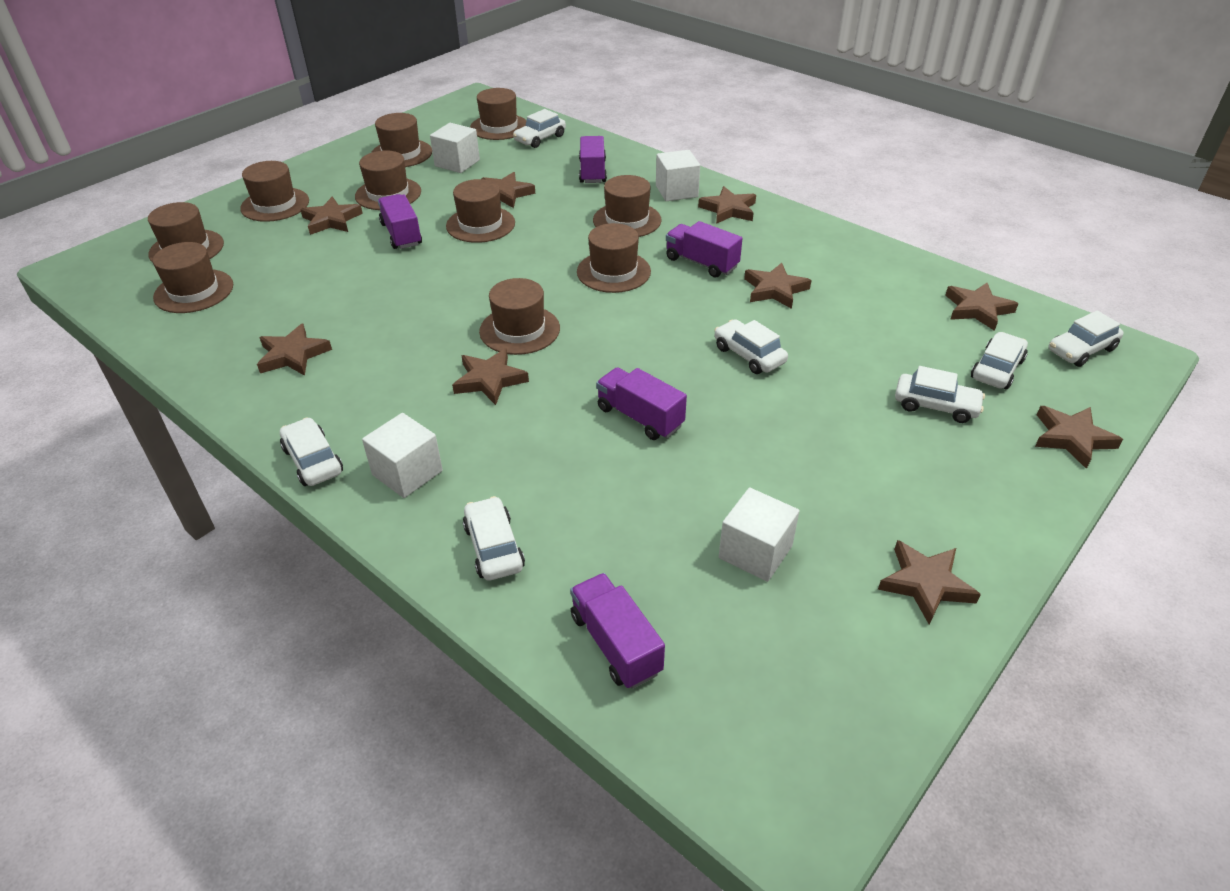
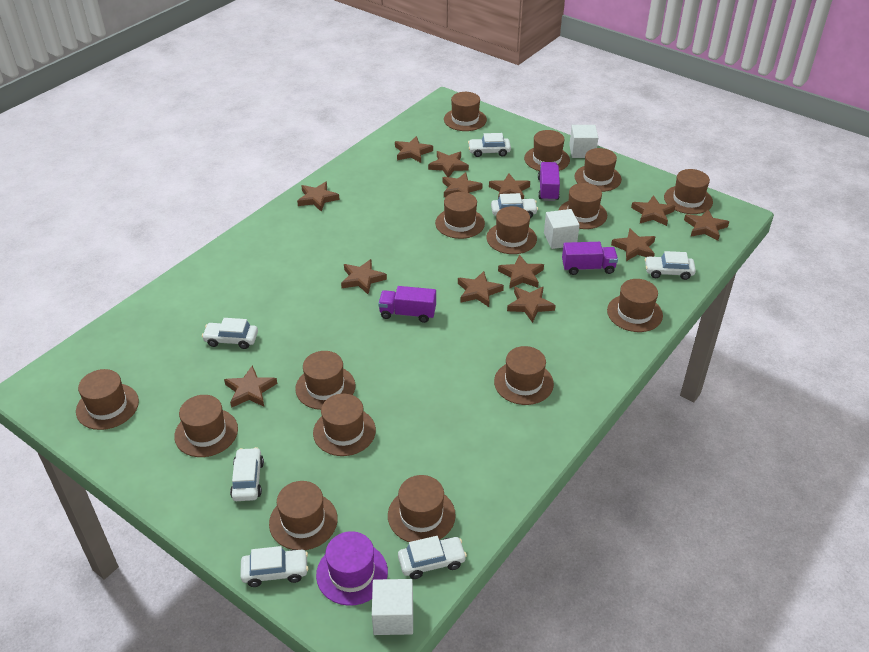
brown hat: [148,202,224,263] [153,242,233,313] [240,161,309,222] [355,150,421,210] [371,113,432,167] [446,179,515,243] [470,88,526,140] [479,278,560,355] [577,223,651,293] [593,175,661,237] = 10 -> [76,369,139,430] [174,395,238,457] [269,481,338,550] [295,351,355,410] [313,394,376,456] [388,475,456,542] [435,192,485,239] [444,92,487,131] [486,206,537,254] [494,346,554,405] [524,130,570,171] [559,183,607,229] [574,148,622,192] [607,279,663,332] [664,169,713,214] = 15
brown star: [257,323,332,376] [300,197,363,235] [452,348,529,405] [481,172,535,208] [698,186,756,224] [744,262,812,309] [878,540,981,625] [945,283,1019,331] [1035,406,1123,469] = 9 -> [224,365,277,408] [297,182,340,212] [341,259,387,294] [395,136,433,163] [428,151,469,177] [442,172,482,197] [458,271,504,307] [489,173,530,199] [498,254,544,289] [507,286,556,323] [611,229,655,261] [631,195,675,226] [684,210,729,241] = 13
purple hat: none = 0 -> [316,531,388,606] = 1
purple truck: [378,194,422,249] [570,573,665,689] [579,136,607,183] [596,367,687,440] [666,221,743,278] = 5 -> [378,286,436,323] [538,162,560,201] [562,242,618,275] = 3
white cube: [362,413,443,498] [430,123,480,173] [656,150,700,201] [719,488,800,582] = 4 -> [372,579,413,635] [544,209,580,249] [569,125,598,158] = 3

